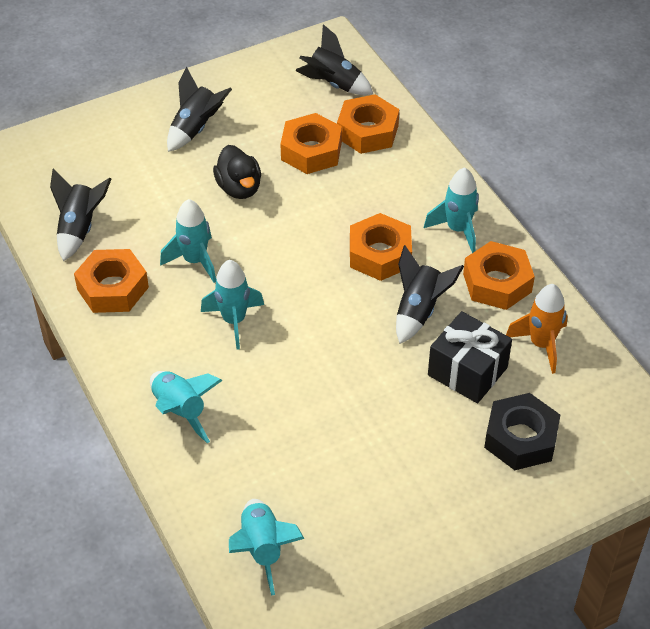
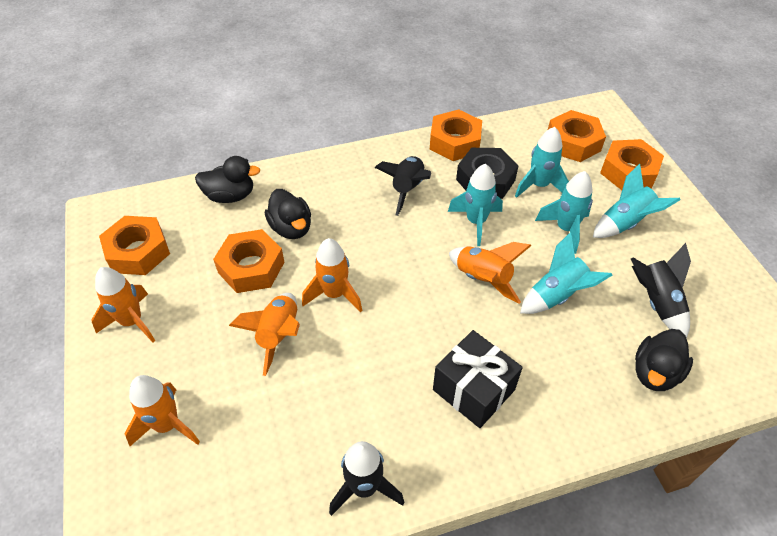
black duck: [213,145,261,199] = 1 -> [195,156,260,203] [265,189,311,239] [635,329,693,391] = 3
black rocket: [50,168,111,261] [167,67,232,152] [295,24,373,95] [396,245,464,344] = 4 -> [329,441,404,516] [375,156,431,216] [631,243,691,339] = 3
orange rocket: [506,284,568,374] = 1 -> [92,267,155,342] [124,375,200,446] [229,293,300,376] [302,238,363,313] [449,242,531,304] = 5

